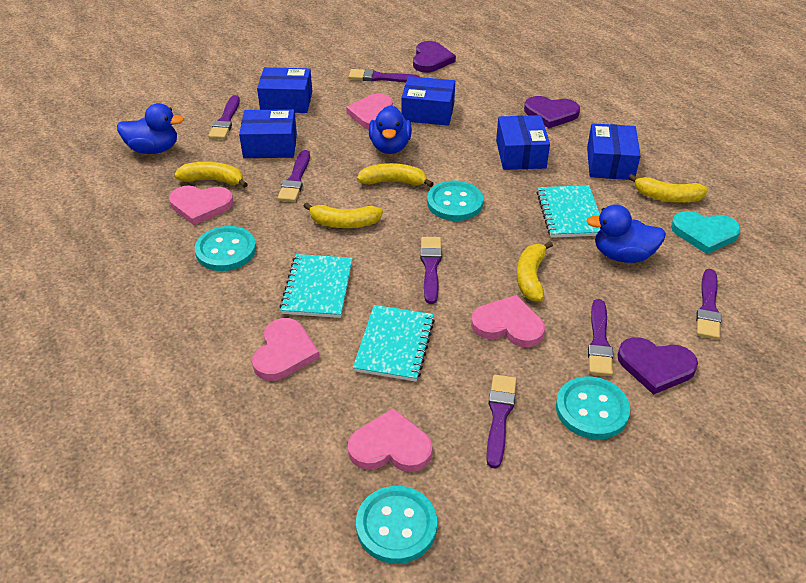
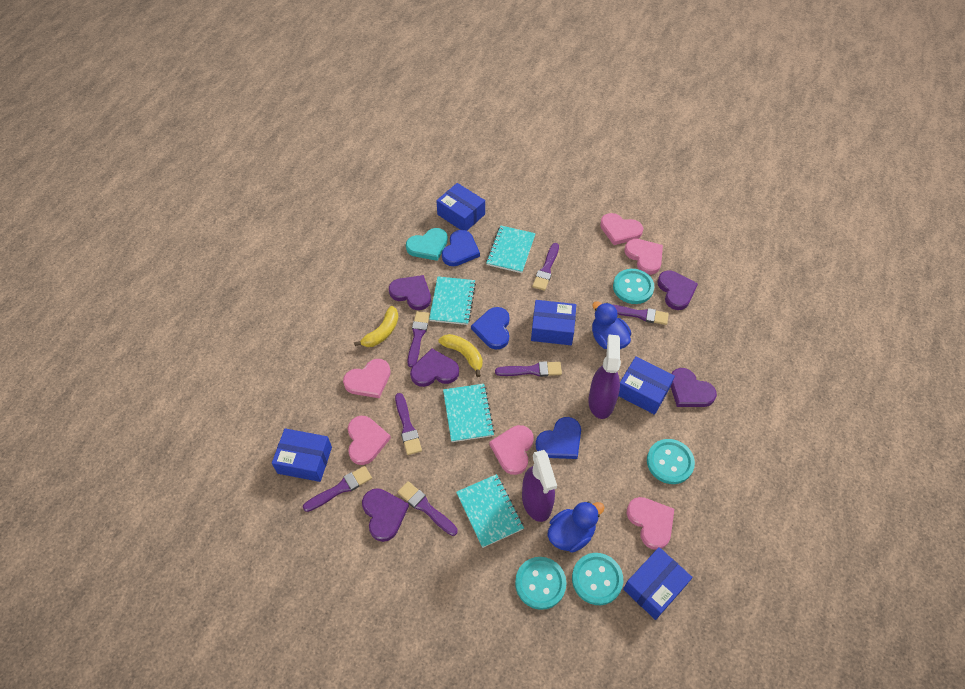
blue duck: [117,103,184,154] [369,105,412,154] [586,204,666,263] = 3 -> [547,501,605,553] [592,301,631,349] = 2
blue heart: none = 0 -> [442,230,480,266] [471,307,510,350] [535,417,581,459] = 3
pink heart: [169,185,233,225] [252,318,319,381] [346,94,393,130] [348,408,433,472] [471,295,545,347] = 5 -> [343,359,391,398] [348,416,391,465] [489,425,533,475] [600,213,643,245] [625,239,663,275] [627,497,674,550] = 6
purple heart: [413,41,456,73] [524,96,580,128] [617,337,698,395] = 3 -> [362,488,409,542] [389,275,431,310] [410,349,459,387] [657,271,698,310] [671,368,717,407] = 5
purple spray bottle: none = 0 -> [522,450,557,522] [588,335,621,419] = 2
turquoise notebook: [279,254,353,318] [353,305,435,382] [536,185,600,238] = 3 -> [429,277,476,325] [443,384,495,442] [456,474,524,548] [486,225,536,273] = 4
yellow banana: [174,162,248,188] [303,202,383,228] [357,163,434,187] [517,241,553,301] [628,174,708,203] = 5 -> [354,306,399,347] [439,334,482,377] = 2

